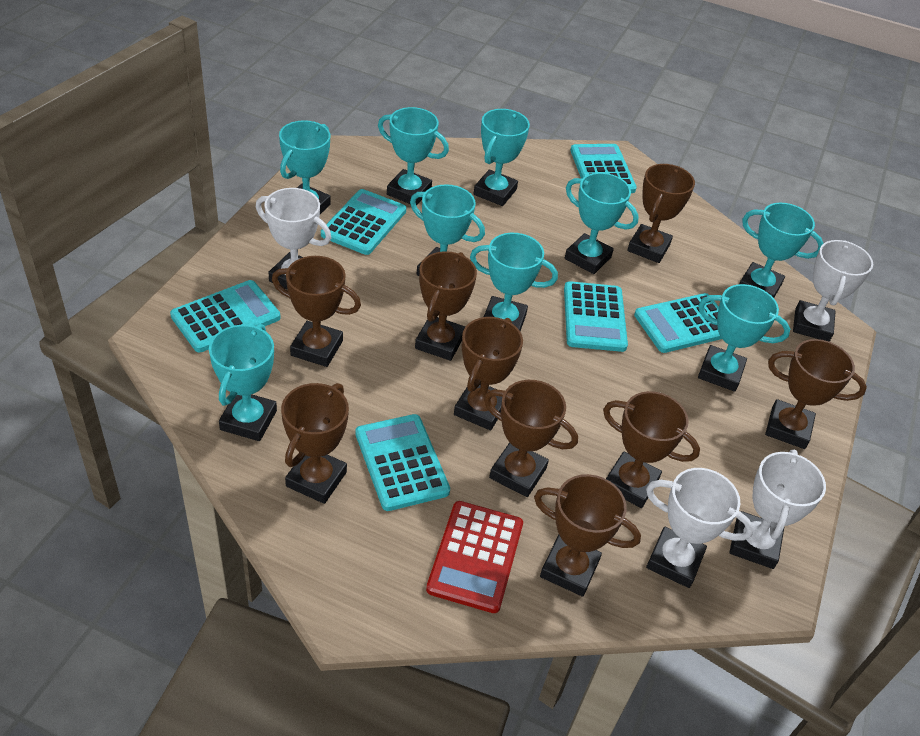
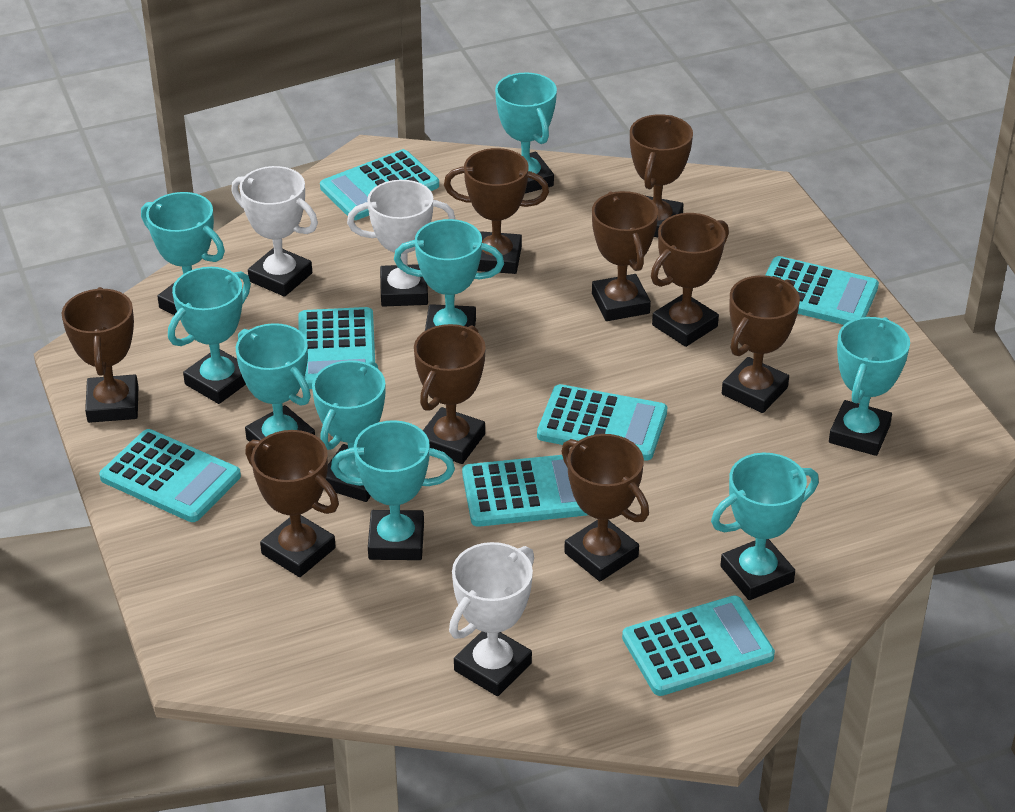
red calculator: [426,501,523,613] = 1 -> none = 0
turquoise calculator: [170,280,281,352] [321,189,406,255] [355,414,450,511] [564,281,628,352] [570,144,637,193] [634,293,722,353] = 6 -> [99,429,241,522] [298,307,375,389] [320,149,439,220] [462,455,588,527] [537,384,667,461] [622,595,775,696] [765,256,879,325] = 7
white trophy: [256,188,331,290] [646,468,754,588] [729,450,826,569] [793,240,873,342] = 4 -> [231,166,318,297] [347,180,455,307] [449,542,534,696] = 3

